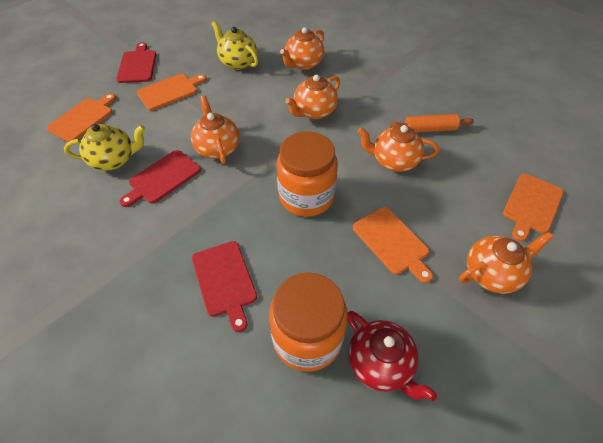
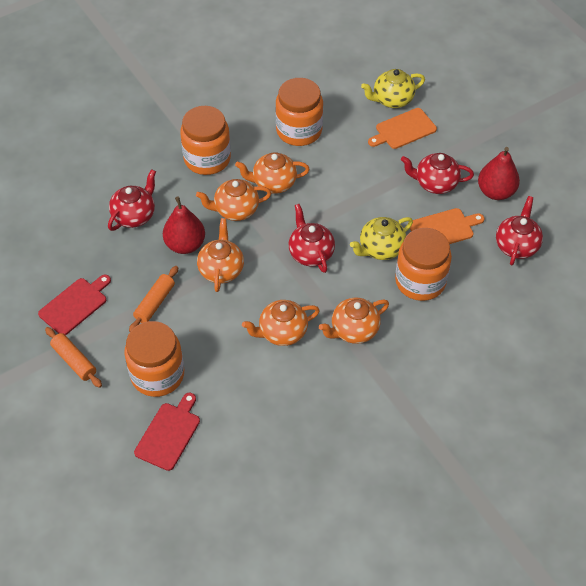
orange cutting board: [46,93,116,142] [137,74,207,110] [353,207,433,283] [503,174,564,241] = 4 -> [368,108,437,149] [410,208,485,244] = 2
orange jar: [269,272,348,372] [277,131,338,217] = 2 -> [124,321,184,397] [180,106,231,175] [276,78,323,146] [395,228,452,301] = 4
orange rolling pin: [390,114,474,133] = 1 -> [45,327,102,388] [129,266,178,332] = 2
red cutting board: [116,42,157,83] [120,150,201,207] [192,241,257,332] = 3 -> [38,275,111,335] [134,393,200,471] = 2
red pear: none = 0 -> [163,196,205,254] [478,147,520,200] = 2
red teapot: [347,311,437,401] = 1 -> [108,169,156,231] [289,204,335,273] [401,153,474,194] [496,196,543,265] = 4

